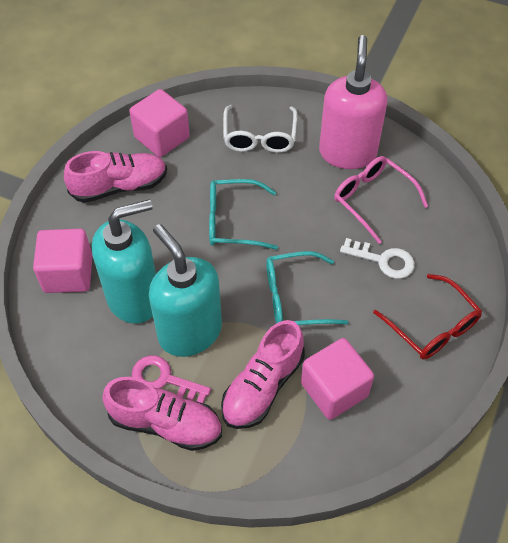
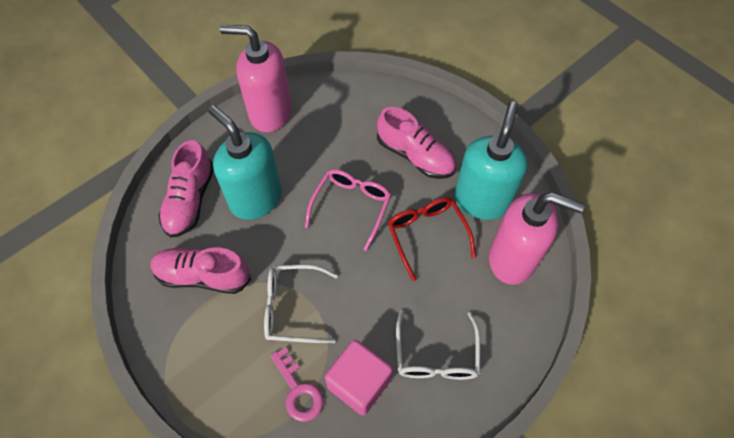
pink cube: [33,229,92,293] [129,89,190,157] [301,338,374,420] = 3 -> [325,340,393,416] = 1
pink soap dispenser: [319,35,388,169] = 1 -> [220,25,292,132] [489,192,585,285] = 2
turquoise glasses: [209,179,278,250] [266,251,349,325] = 2 -> none = 0
white glasses: [223,105,297,153] = 1 -> [264,265,338,343] [396,310,480,380] = 2
white key: [340,238,415,279] = 1 -> none = 0

